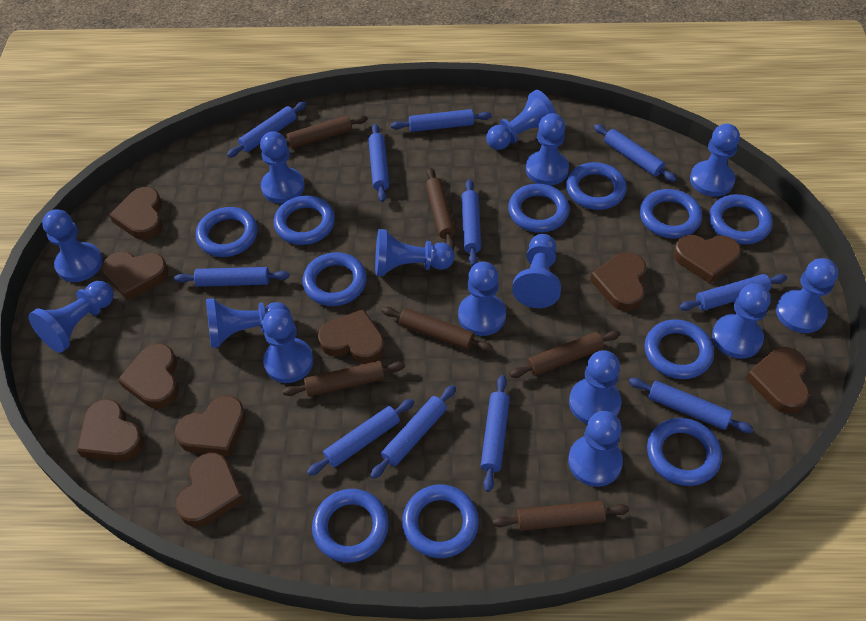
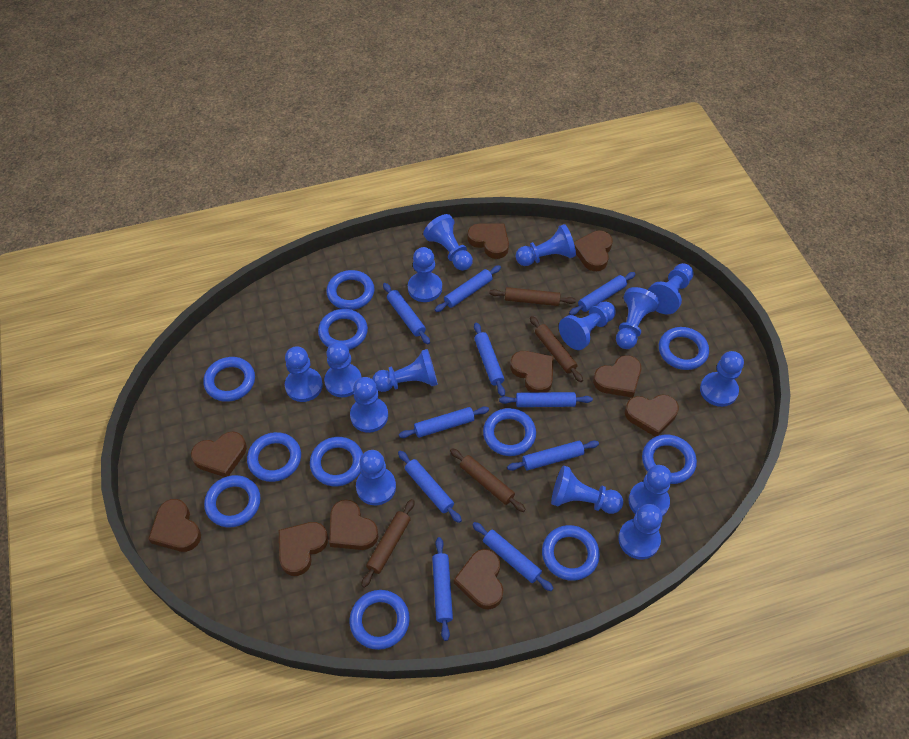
blue rolling pin: [174,267,290,287] [227,101,307,158] [307,399,414,476] [368,124,389,202] [370,385,456,479] [391,109,492,132] [462,179,481,266] [481,375,510,492] [594,124,677,182] [629,378,753,433] [679,274,787,311] = 11 -> [383,283,430,344] [398,450,462,523] [399,407,489,438] [432,537,453,641] [435,265,501,312] [472,522,554,591] [474,322,505,397] [499,392,593,407] [507,441,599,471] [569,272,635,315] = 10
brown rolling pin: [283,361,405,397] [286,115,368,149] [382,307,493,352] [426,168,456,250] [492,501,629,531] [510,330,620,378] = 6 -> [361,499,414,588] [450,448,526,512] [489,287,576,306] [530,316,583,382] = 4

